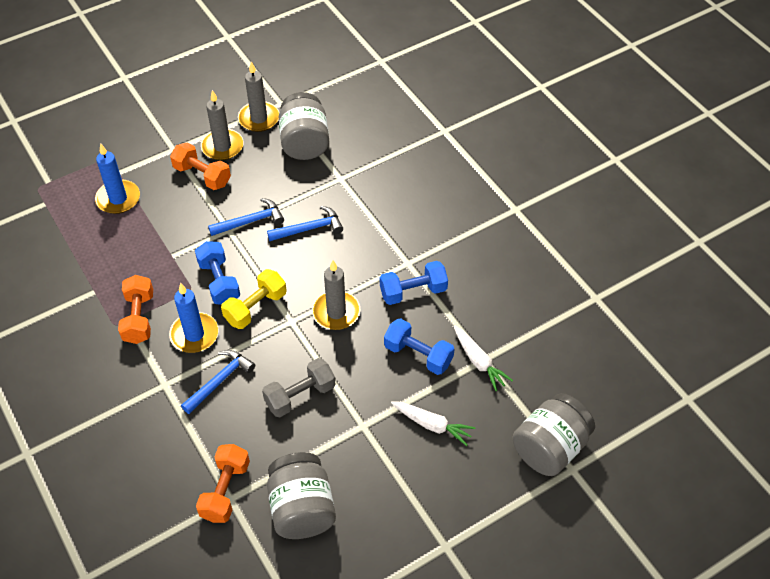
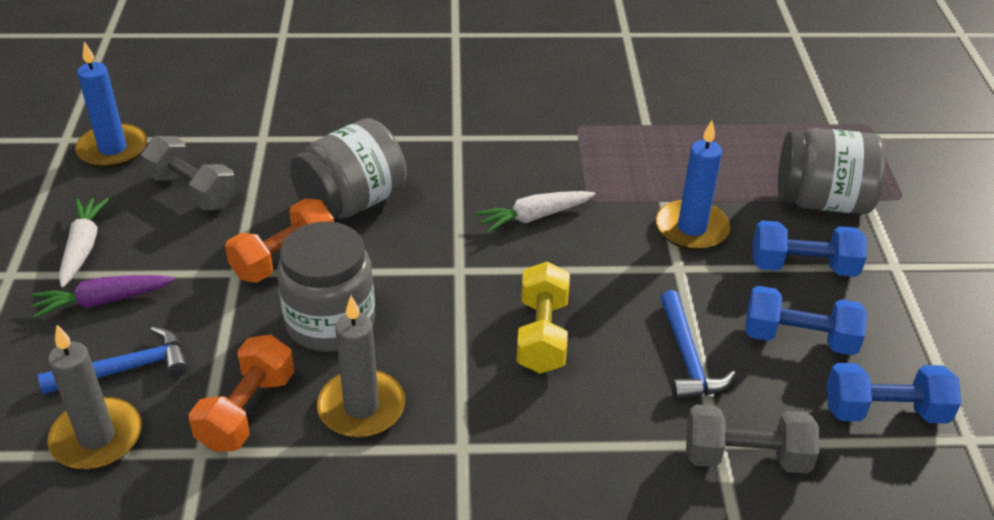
blue hammer: [181,350,255,414] [208,198,284,236] [267,206,343,241] = 3 -> [38,326,188,394] [660,290,736,400] = 2
grey candle: [201,90,244,160] [238,61,279,132] [312,260,360,330] = 3 -> [47,325,142,470] [317,296,405,438] = 2
grey dumbbell: [262,358,335,417] = 1 -> [141,136,237,210] [686,405,819,474] = 2
orange dumbbell: [118,275,153,344] [170,142,231,190] [196,444,250,523] = 3 -> [189,335,294,452] [225,199,334,283] = 2
purple carrot: none = 0 -> [32,275,175,319] = 1

